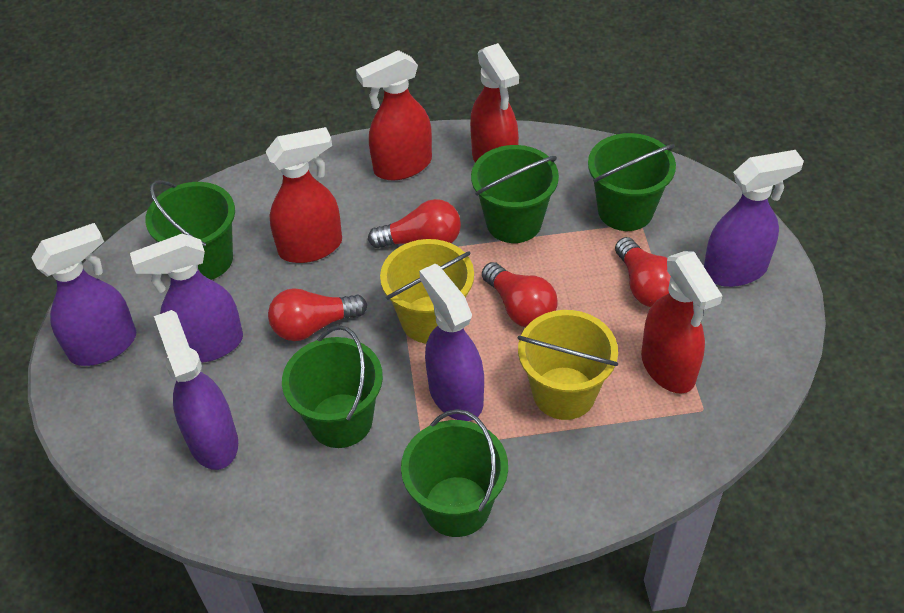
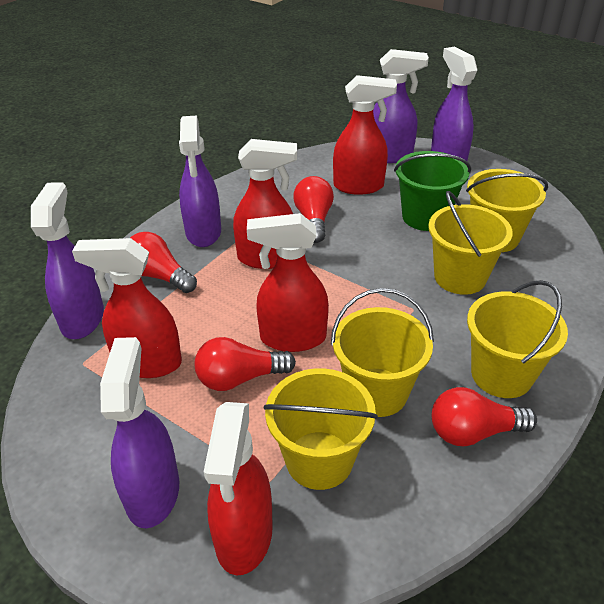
green bucket: [145,180,235,280] [282,325,383,448] [401,409,508,537] [471,145,559,243] [588,133,676,231] = 5 -> [394,151,471,231] = 1
red spray bottle: [266,127,342,263] [356,50,432,180] [470,43,519,162] [641,251,722,394] = 4 -> [72,238,182,378] [204,402,273,575] [233,139,297,269] [247,213,329,352] [333,75,397,195] = 5
yellow bucket: [380,239,474,343] [518,310,618,420] = 2 -> [264,368,378,490] [331,288,434,417] [428,191,513,295] [466,169,548,252] [467,280,568,398] = 5

